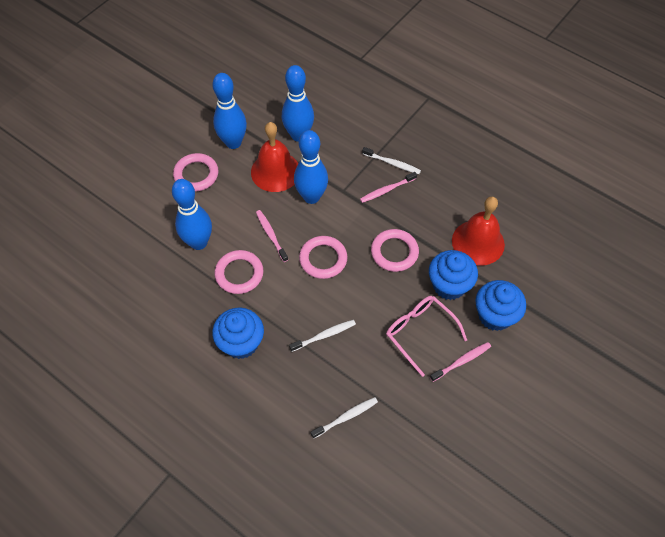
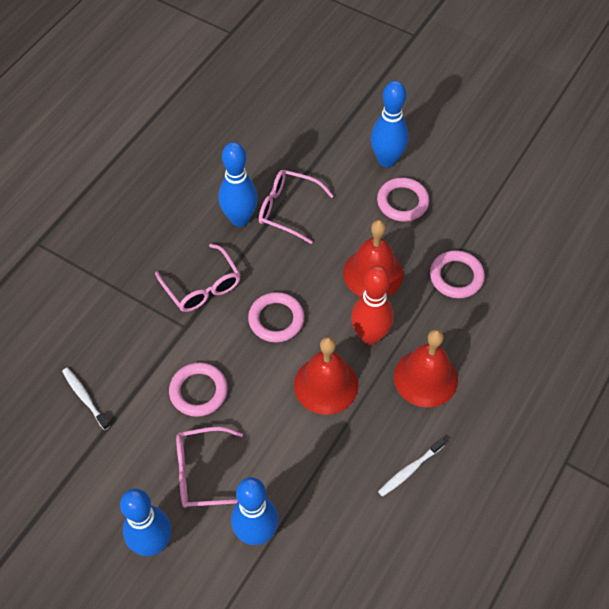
blue cupcake: [212,308,264,359] [429,250,478,300] [476,280,526,331] = 3 -> none = 0
pink glasses: [386,296,467,377] = 1 -> [155,244,241,312] [176,427,243,508] [259,170,334,244] = 3
pink toothbrush: [256,210,288,262] [360,172,417,203] [430,342,491,382] = 3 -> none = 0
red bell: [251,122,298,192] [452,197,505,265] = 2 -> [294,337,358,415] [343,220,404,297] [394,329,458,408] = 3
red bowling pin: none = 0 -> [351,266,394,345] = 1
white toothbrush: [289,320,356,352] [311,397,378,439] [362,147,421,174] = 3 -> [62,368,110,430] [378,438,445,497] = 2

